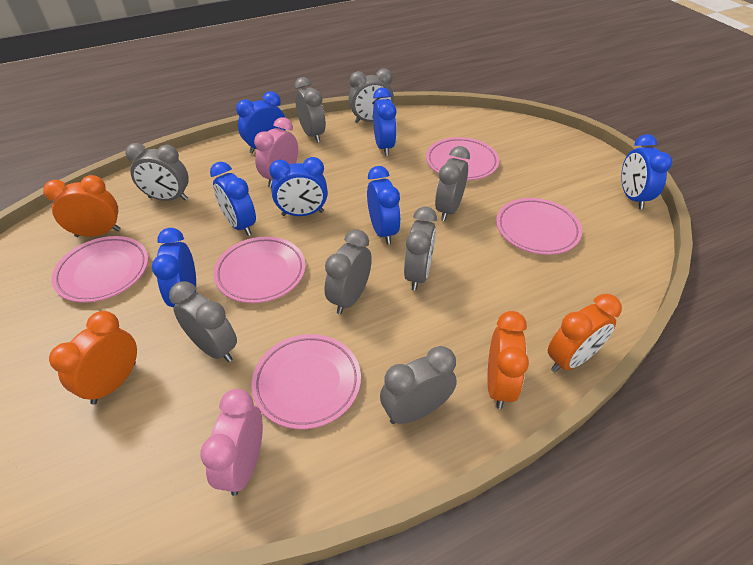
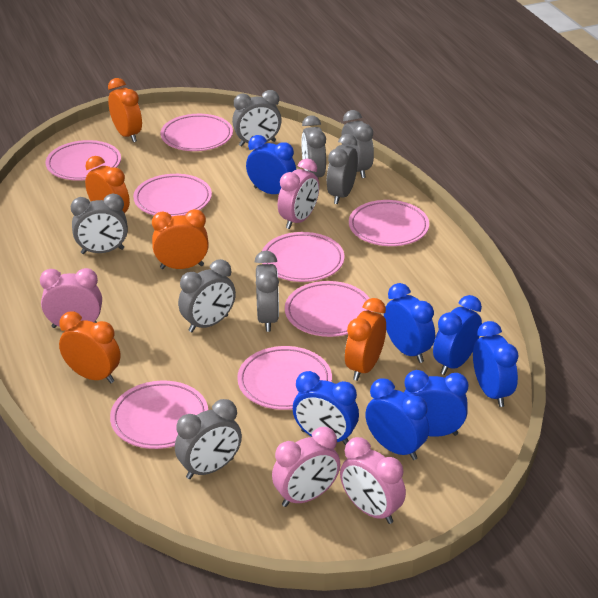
orange clock: [43,175,121,237] [49,311,137,404] [487,311,529,409] [548,294,622,372] = 4 -> [59,311,121,383] [85,156,130,213] [108,78,142,142] [152,209,209,269] [345,298,386,381] = 5
pink clock: [201,389,263,496] [254,117,298,188] = 2 -> [40,268,102,328] [272,427,340,507] [278,159,319,229] [340,437,406,524] = 4
pink plate: [51,236,148,303] [213,237,306,303] [252,334,361,429] [426,137,499,180] [496,198,582,255] = 5 -> [46,140,121,181] [110,381,208,449] [133,174,212,217] [161,114,233,151] [237,346,332,410] [262,232,344,282] [285,281,373,337] [349,200,429,246] = 8

